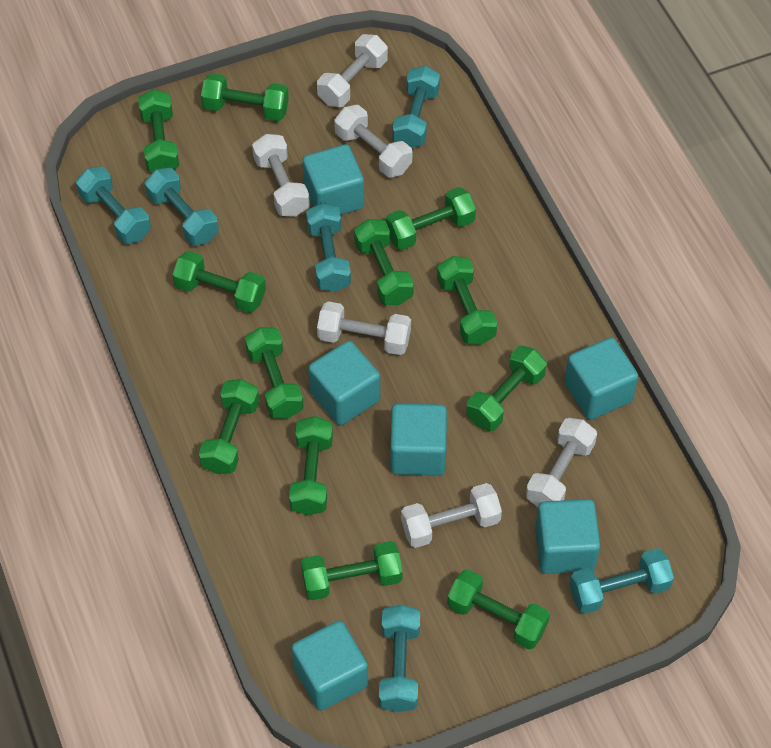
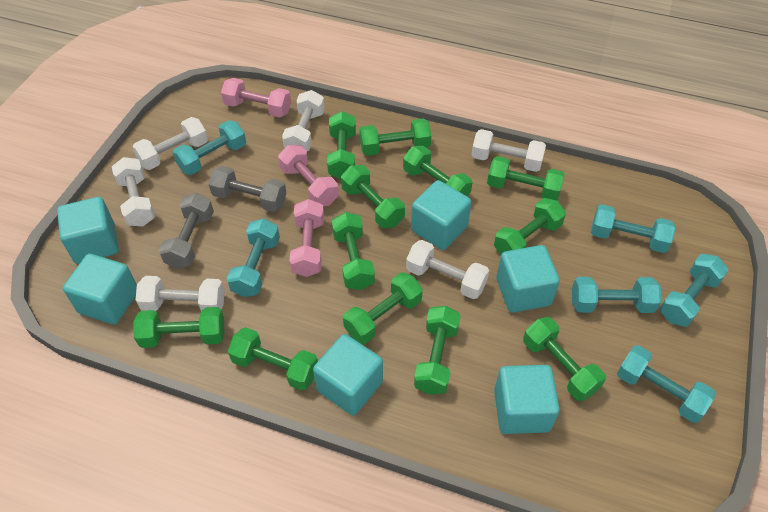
grey dumbbell: none = 0 -> [159,193,214,269] [208,166,287,212] = 2
pink dumbbell: none = 0 -> [221,78,291,118] [278,145,338,206] [289,199,324,277] = 3

